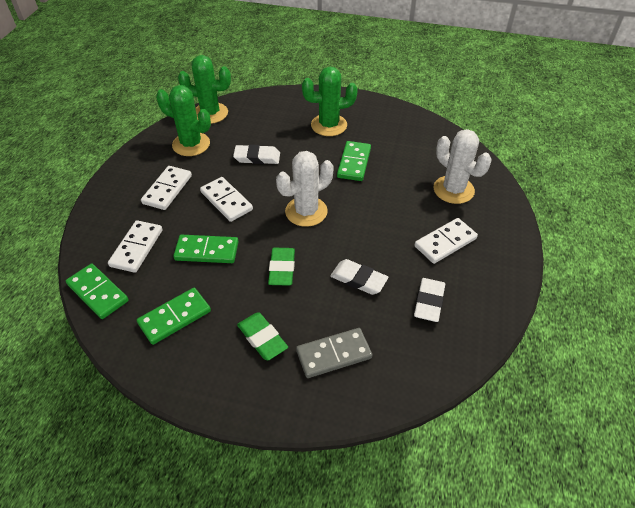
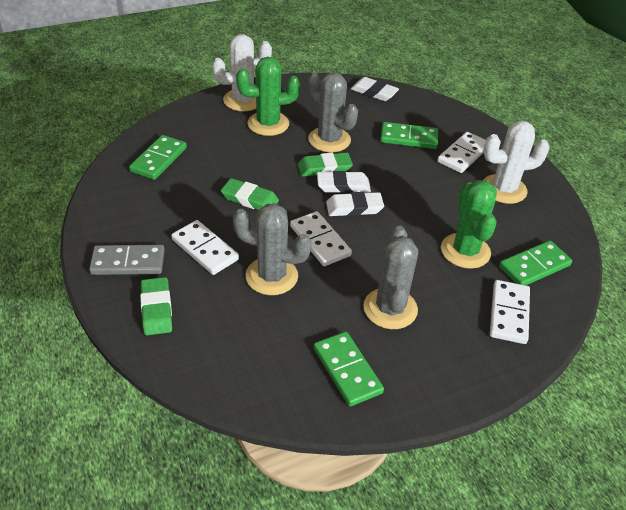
green cactus: [156,85,211,156] [178,55,231,124] [302,67,358,136] = 3 -> [236,57,300,136] [441,180,497,269] = 2
green eraser: [237,312,288,360] [268,248,295,286] = 2 -> [140,277,172,335] [221,178,279,210] [298,152,353,177] = 3
grey cactus: none = 0 -> [233,203,312,295] [308,72,358,152] [363,226,418,329] = 3

